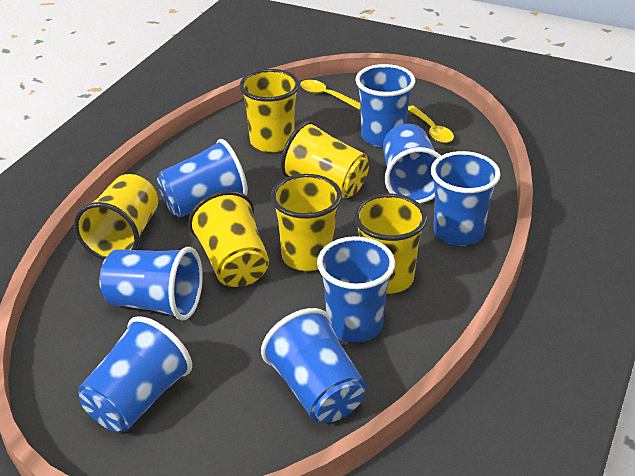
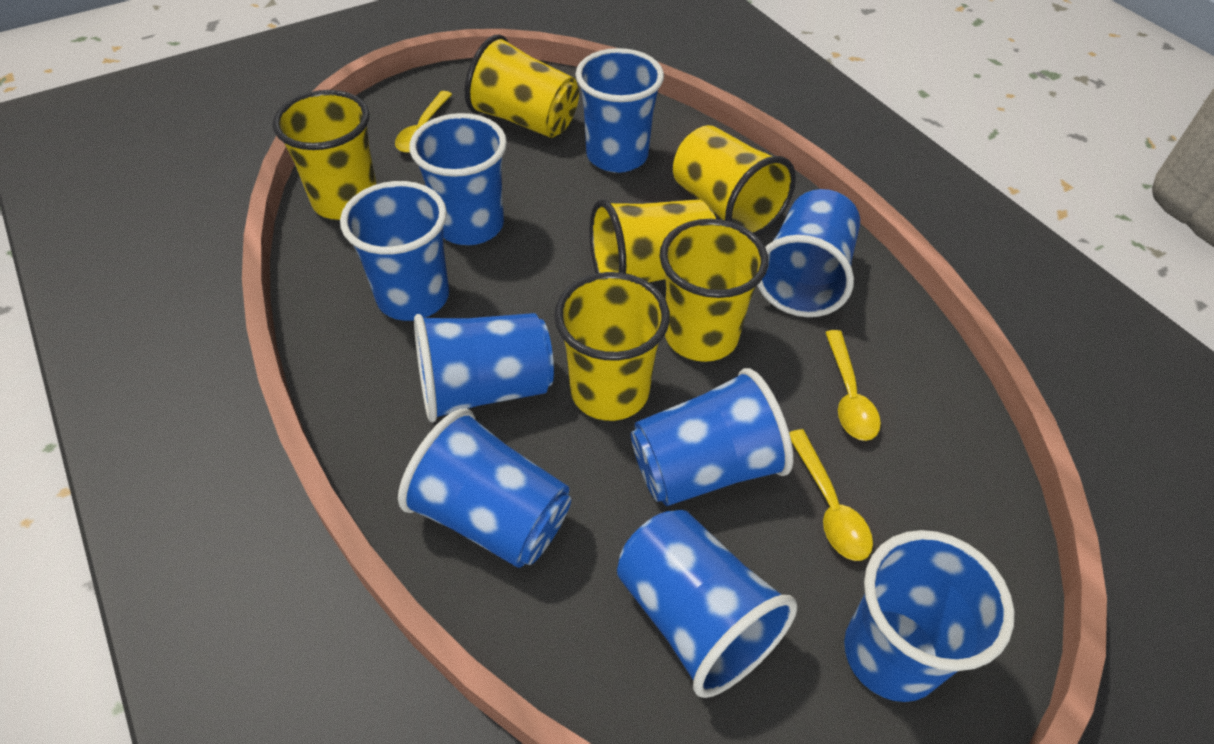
blue cup: [78,316,192,432] [99,247,203,321] [157,139,248,218] [261,308,366,423] [317,236,395,342] [355,64,416,147] [383,124,441,204] [431,151,501,246] = 8 -> [340,181,449,321] [398,409,571,568] [409,113,507,245] [414,313,554,422] [575,48,664,173] [617,510,797,698] [631,368,794,506] [757,189,860,317] [844,530,1014,702] = 9
yellow spoon: [300,80,360,110] [408,105,454,143] = 2 -> [395,91,452,153] [789,429,873,561] [825,330,881,441] = 3

